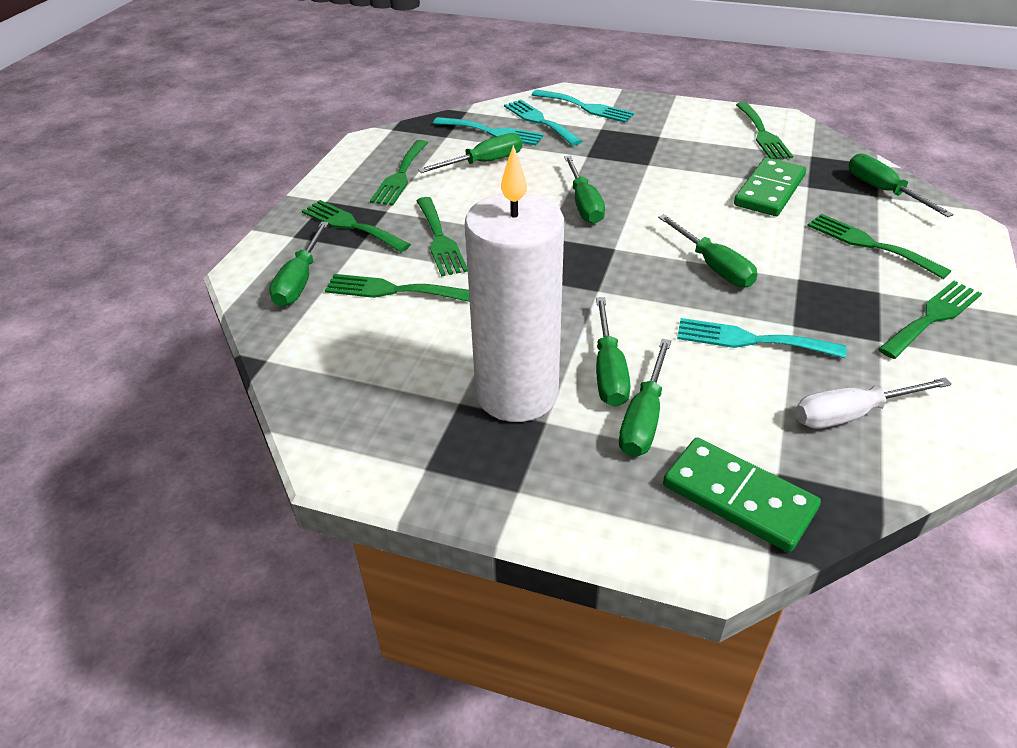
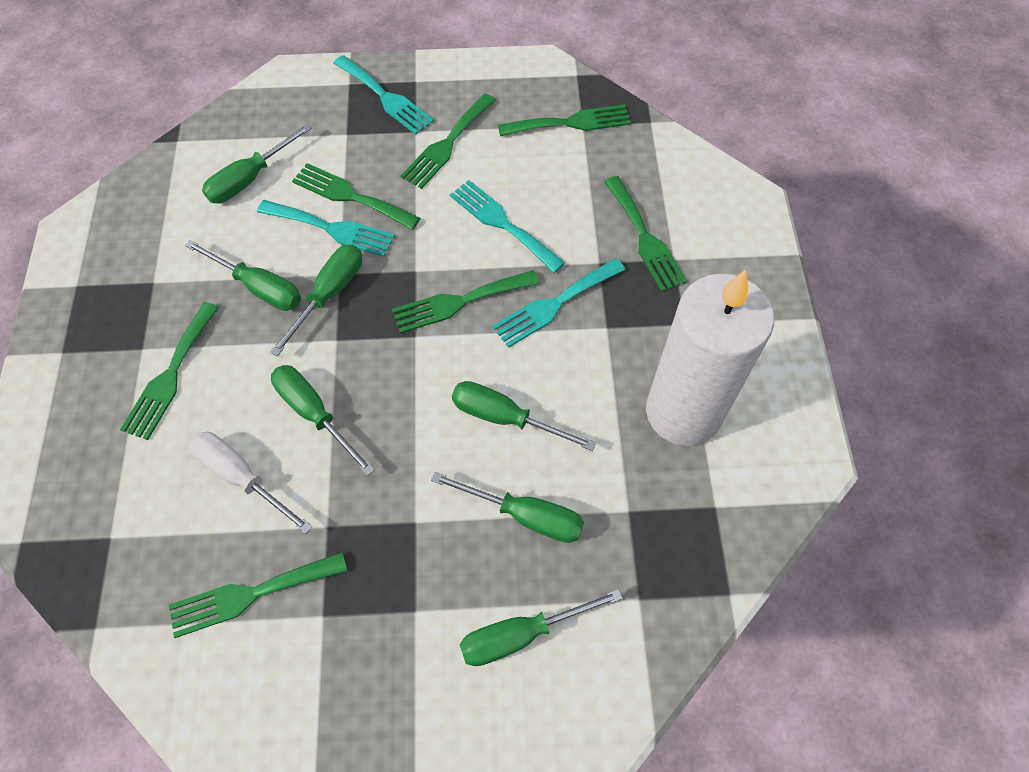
green domino: [663,438,821,552] [734,157,806,216] = 2 -> none = 0

